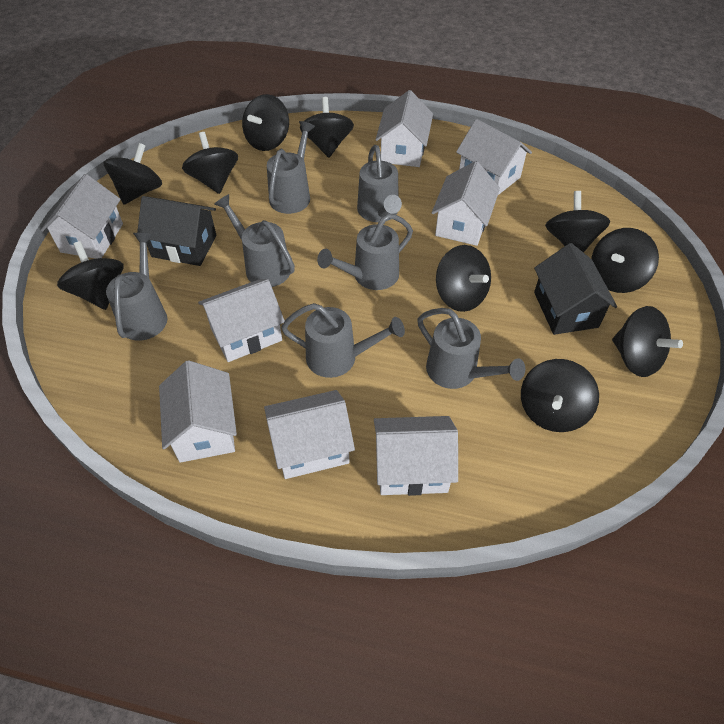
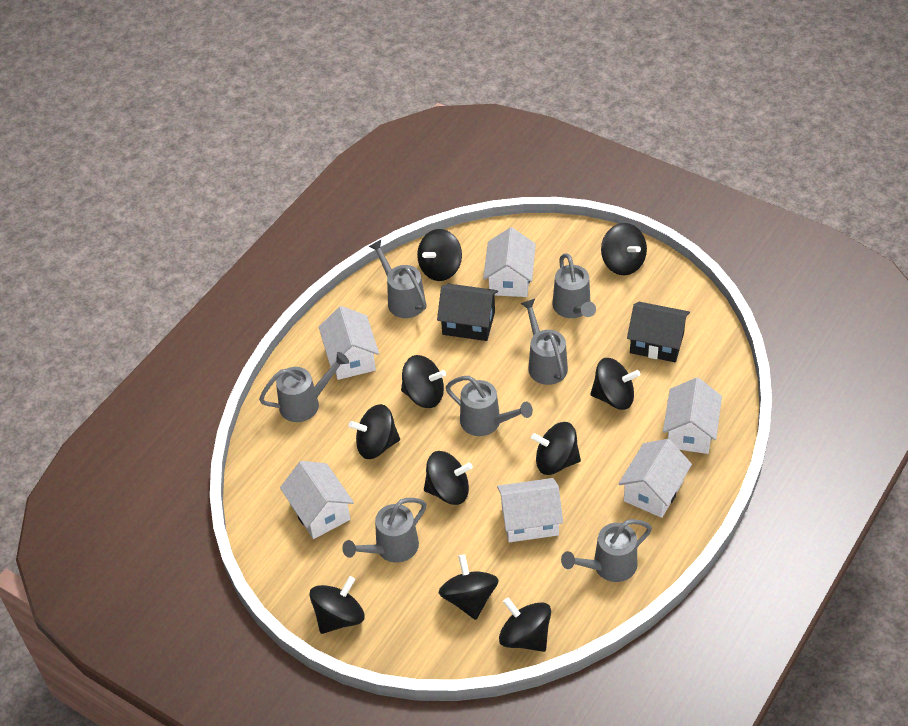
white house: [41,174,123,259] [159,360,237,463] [198,279,285,362] [264,390,355,479] [374,416,458,496] [376,90,433,167] [432,161,500,246] [456,119,532,195] = 8 -> [280,461,354,539] [319,306,379,380] [483,227,536,297] [497,478,563,542] [619,439,692,518] [663,377,722,454] = 6

